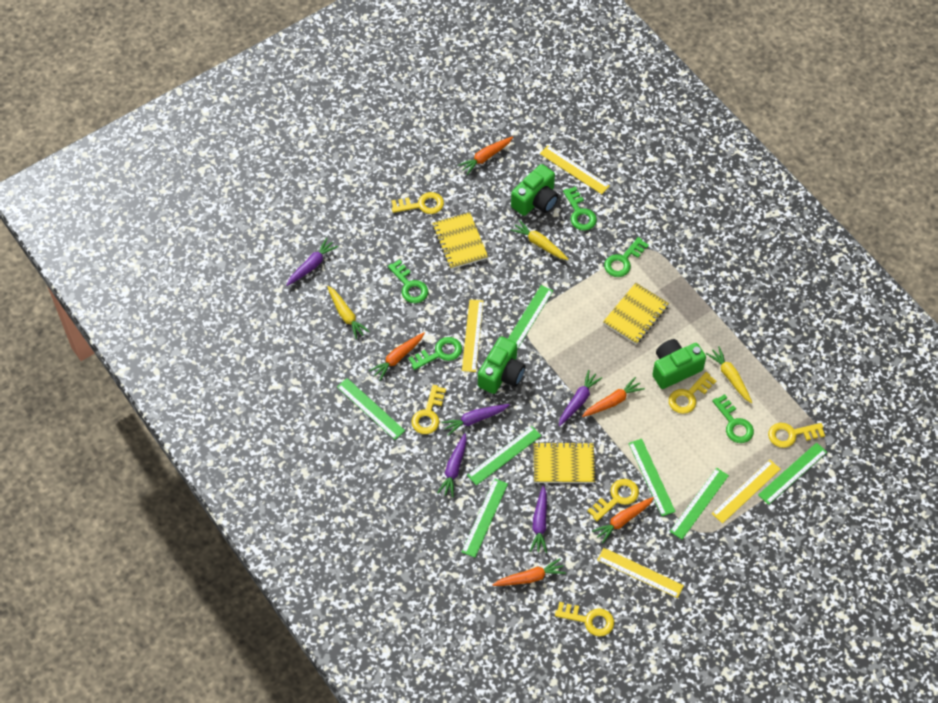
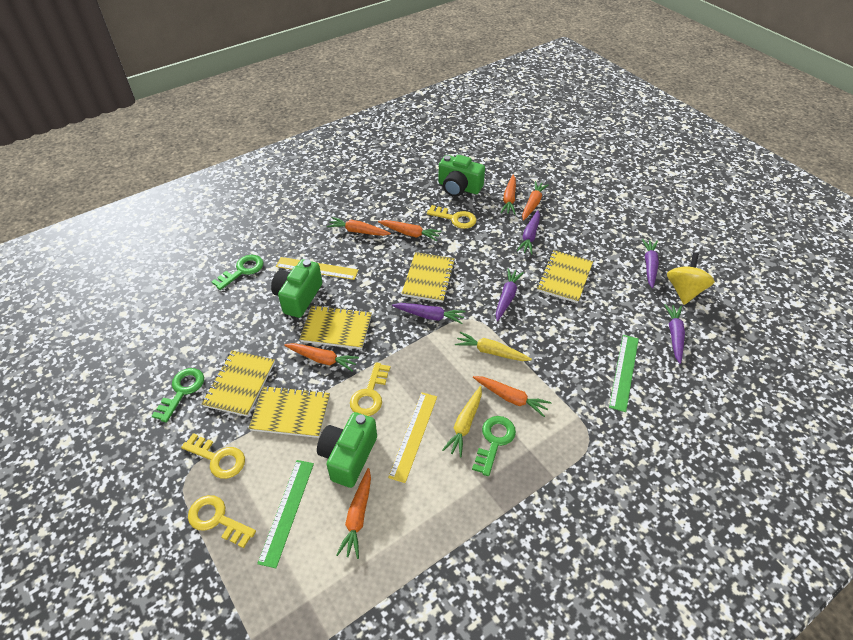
green key: [388,260,428,303] [408,337,462,370] [563,186,597,231] [604,237,649,277] [712,394,754,443] = 5 -> [152,368,204,423] [211,255,264,290] [472,416,516,476] = 3
green ruler: [337,378,405,440] [462,478,508,557] [467,426,541,485] [508,285,553,349] [628,439,676,516] [670,468,729,539] [758,443,827,505] = 7 -> [257,460,314,568] [609,335,639,412] = 2
orange carrot: [369,333,425,381] [458,136,513,175] [492,558,566,586] [582,377,645,417] [592,497,654,544] = 5 -> [284,343,359,372] [327,217,391,236] [336,468,371,559] [378,220,442,241] [473,376,551,417] [501,175,516,215] [522,181,549,221] = 7
yellow carrot: [327,286,370,339] [510,220,569,260] [706,346,752,403] = 3 -> [442,386,482,457] [455,332,532,361] = 2
yellow key: [391,192,444,214] [411,385,446,434] [555,602,614,637] [587,479,639,521] [669,372,716,414] [768,423,825,448] = 6 -> [181,433,245,479] [188,495,256,548] [350,362,391,416] [427,205,477,229] = 4
yellow notebook: [432,212,488,269] [534,442,595,483] [603,283,669,345] = 3 -> [202,350,275,417] [249,386,330,438] [299,305,372,349] [402,252,455,303] [537,250,593,303] = 5
yellow ruler: [462,300,483,372] [540,145,610,194] [597,548,684,598] [712,460,781,524] = 4 -> [276,257,358,280] [388,392,437,483] = 2
yellow spinning top: none = 0 -> [667,252,715,305] = 1

